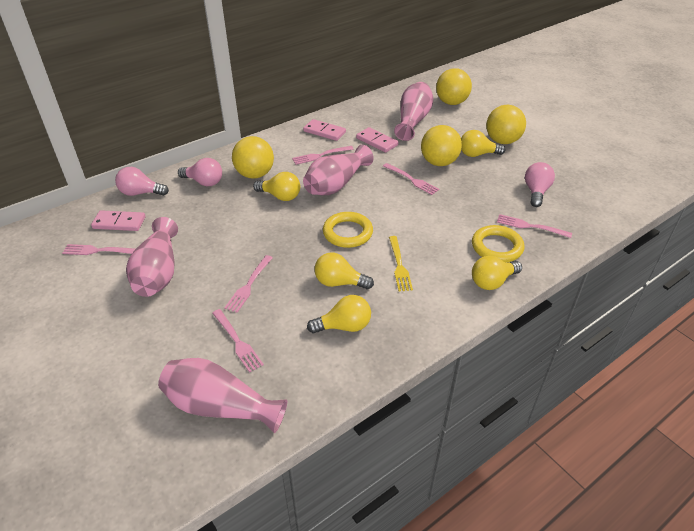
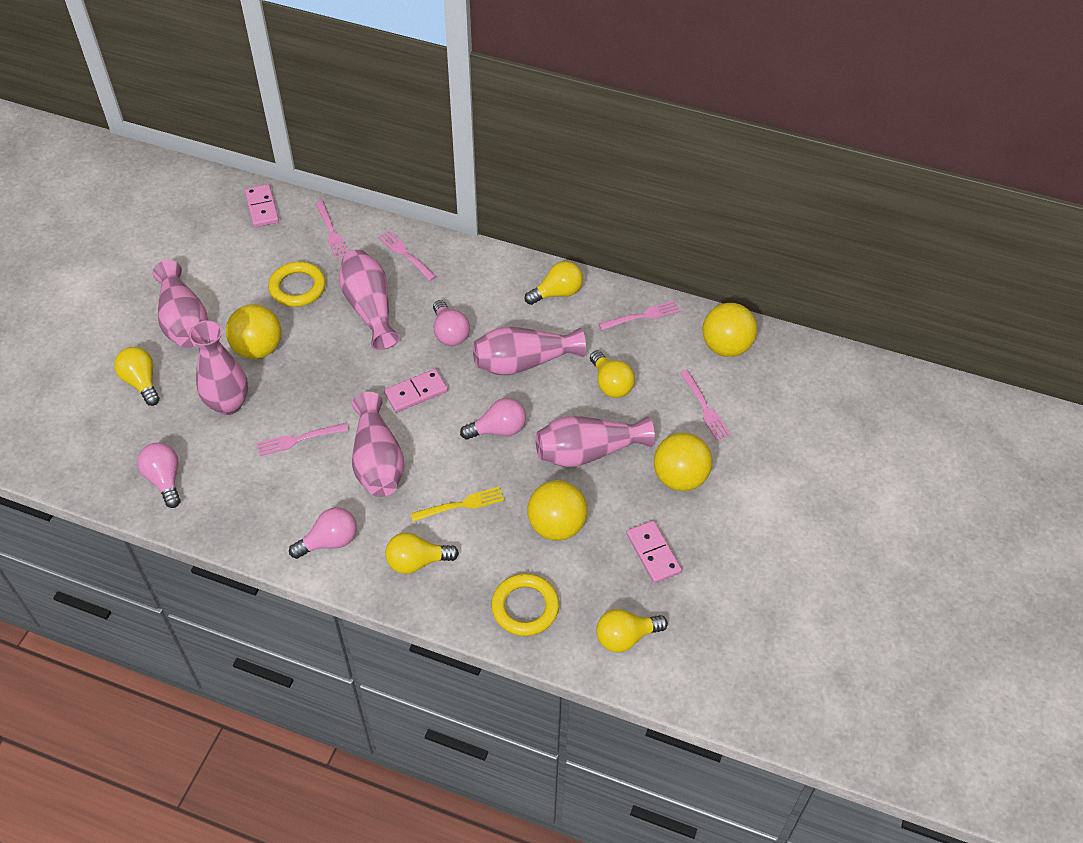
pink fork: [62,244,135,255] [212,309,264,373] [224,255,273,313] [292,146,354,165] [383,163,439,195] [497,214,572,238] = 6 -> [257,423,348,456] [315,201,348,259] [378,230,436,281] [599,300,680,330] [680,370,731,441] = 5
pink light bulb: [115,167,169,196] [178,158,222,186] [525,162,555,207] = 3 -> [137,442,180,508] [289,507,357,559] [433,300,470,346] [460,398,526,440] = 4
pink vase: [126,217,178,297] [158,358,287,433] [303,145,374,195] [394,82,433,141] = 4 -> [153,260,208,348] [189,320,248,415] [339,250,400,350] [352,392,404,497] [473,327,586,375] [536,416,655,467] = 6

